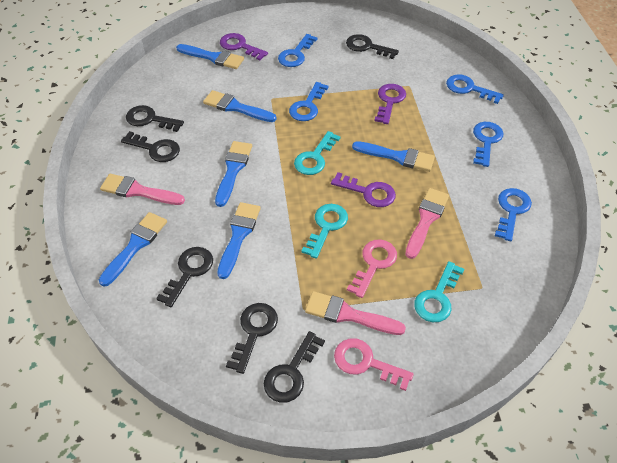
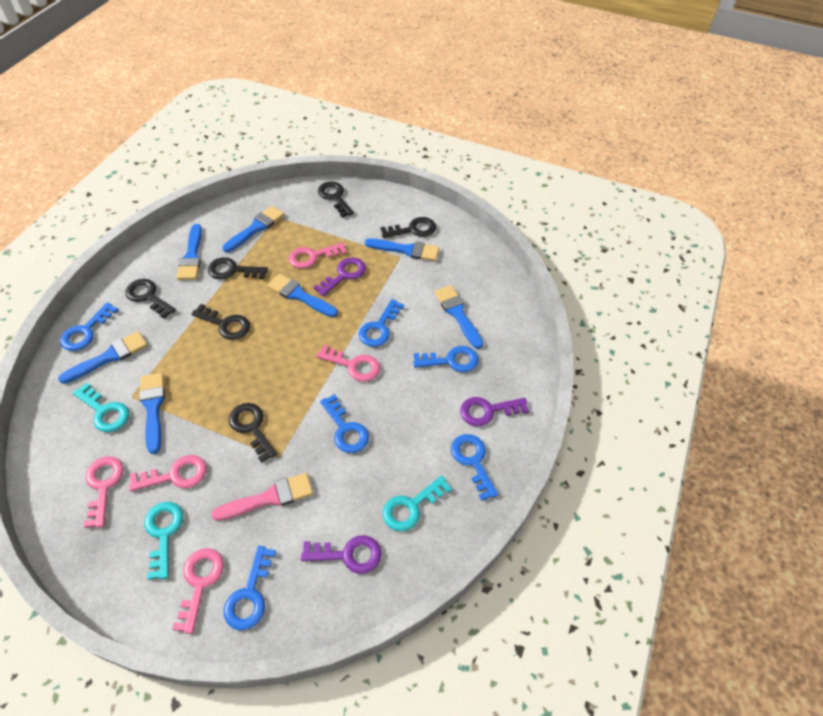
blue brush: [99,212,167,287] [176,44,244,69] [203,90,277,122] [215,141,252,207] [217,202,261,279] [352,141,435,172] = 6 -> [58,331,148,384] [139,373,165,454] [177,224,202,280] [222,206,284,252] [267,274,338,317] [364,238,439,261] [434,285,483,349] = 7
blue key: [278,34,317,67] [289,82,328,121] [446,74,504,104] [473,122,503,167] [495,188,532,241] = 5 -> [60,302,119,351] [224,546,276,630] [320,394,369,453] [359,299,404,347] [413,346,479,372] [451,434,498,501] = 6
pink brush: [100,174,185,205] [305,291,406,335] [405,188,449,259] = 3 -> [211,473,313,521] = 1
pink key: [334,338,414,391] [347,239,397,298] = 2 -> [84,457,124,528] [129,455,206,491] [172,548,224,634] [288,242,347,269] [316,345,380,382] = 5

